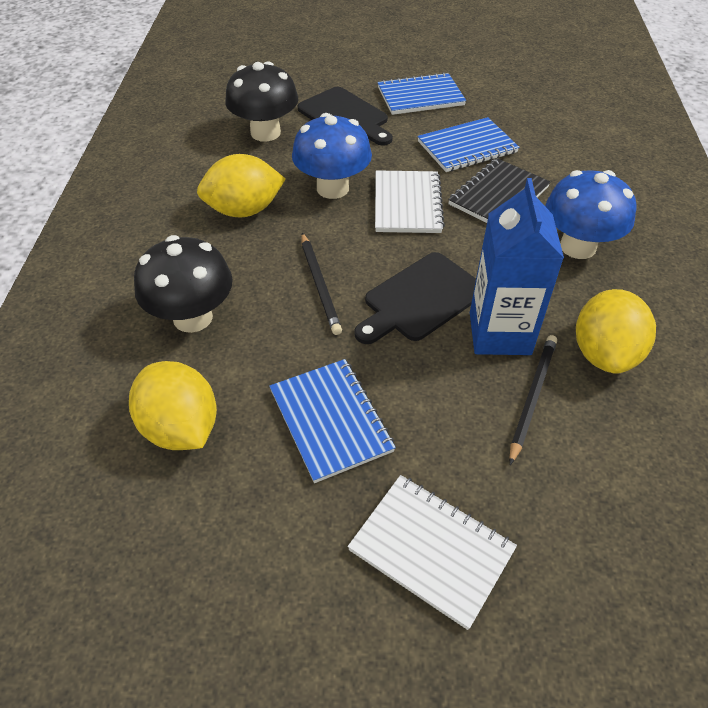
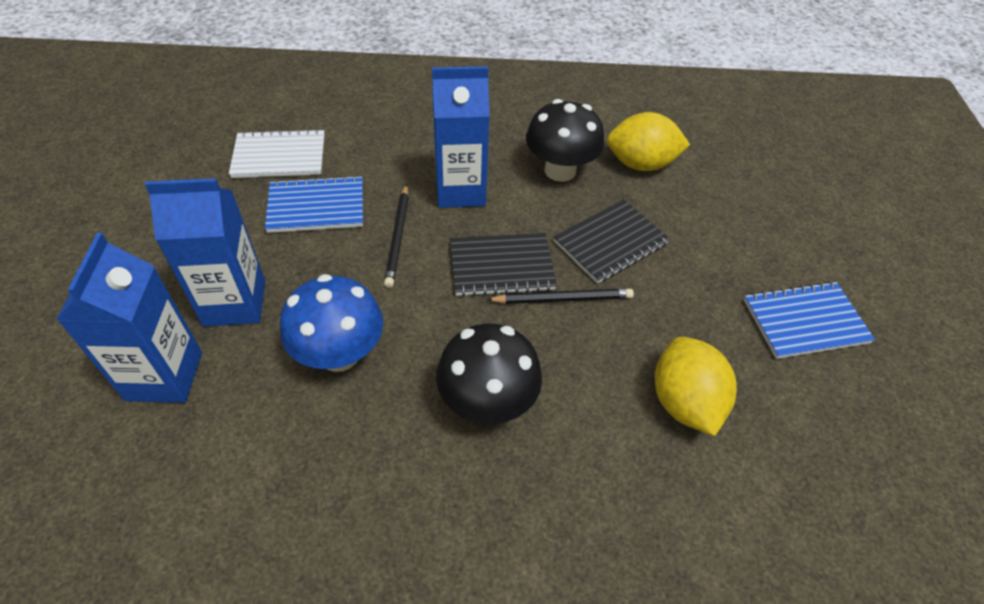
black cutting board: [297,87,393,146] [354,252,476,344] = 2 -> none = 0
black notebook: [448,158,550,223] = 1 -> [450,233,557,297] [554,200,670,284] = 2
blue carton: [470,178,564,355] = 1 -> [56,233,202,403] [145,178,265,327] [432,66,490,208] = 3
blue mushroom: [292,113,372,199] [545,170,636,259] = 2 -> [280,274,383,372] = 1
blue notebook: [269,359,396,483] [377,72,466,115] [417,117,519,172] = 3 -> [265,175,363,233] [744,281,875,359] = 2
white notebook: [348,475,517,630] [375,170,445,233] = 2 -> [229,129,325,178] = 1
yellow lemon: [129,361,217,450] [197,154,285,217] [576,289,656,374] = 3 -> [607,112,690,171] [655,337,737,436] = 2

